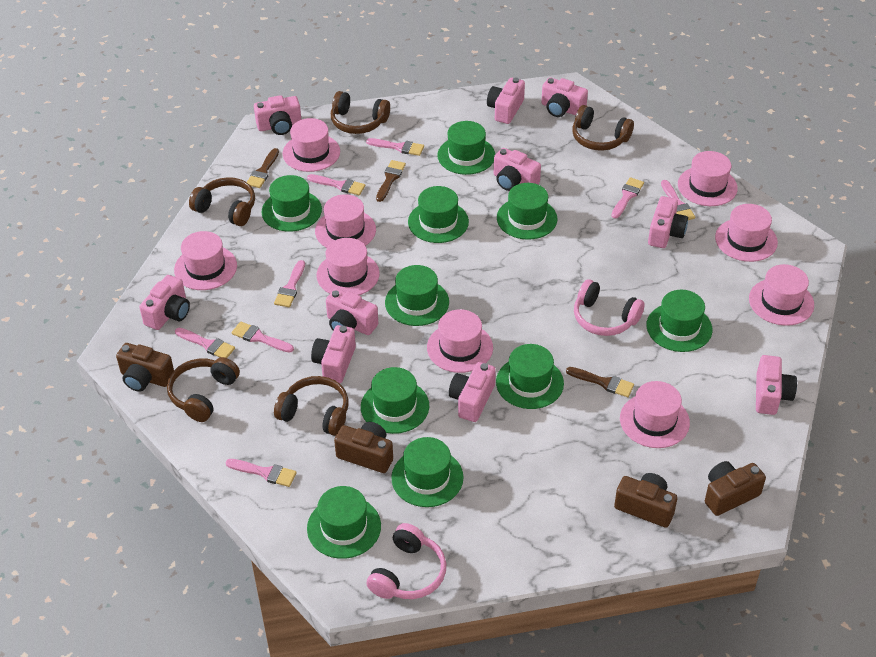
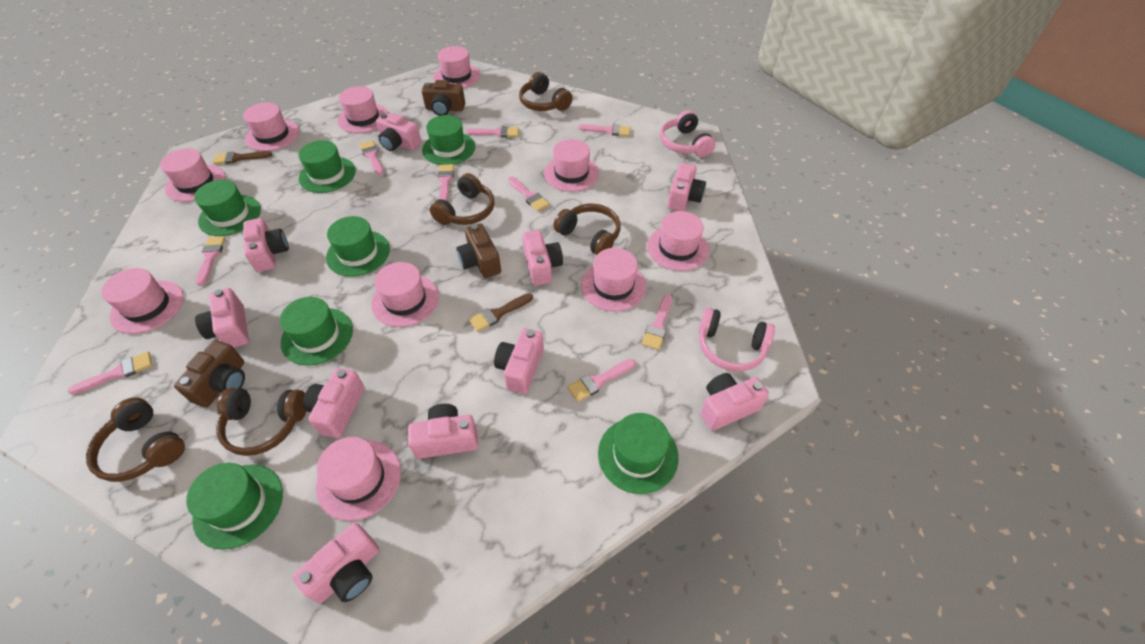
brown brush: [247,148,279,188] [376,160,406,202] [566,367,634,397] = 3 -> [213,151,272,164] [469,293,533,332] = 2
brown camera: [116,343,174,392] [334,422,393,473] [614,473,677,527] [705,461,766,516] = 4 -> [174,340,245,407] [422,80,465,116] [456,223,501,278] = 3
green hat: [261,175,322,232] [307,486,381,559] [361,367,429,434] [385,265,449,326] [391,437,464,507] [408,186,469,243] [437,121,495,175] [496,344,564,409] [497,183,558,240] [646,290,712,352] = 10 -> [186,463,283,550] [194,180,261,236] [280,297,353,366] [299,140,356,193] [326,216,390,277] [422,115,475,165] [598,413,679,494] = 7
pink brush: [175,328,235,358] [226,459,297,487] [232,321,294,353] [274,260,305,307] [307,174,365,195] [366,138,424,156] [611,177,644,219] [661,180,695,220] = 8 -> [68,351,152,395] [196,236,226,286] [359,140,383,175] [438,164,454,201] [466,126,519,137] [508,177,550,211] [567,359,636,402] [578,124,631,136] [642,294,672,350] = 9
pink hat: [174,231,237,290] [283,118,340,172] [315,194,376,248] [316,238,380,295] [427,309,493,373] [620,381,690,448] [678,151,738,206] [715,204,778,262] [749,264,814,326] = 9 -> [101,268,184,334] [160,148,225,202] [243,102,299,151] [316,437,401,521] [338,86,389,133] [371,262,439,327] [434,46,480,88] [544,139,599,192] [581,248,646,311] [647,211,709,271] = 10

